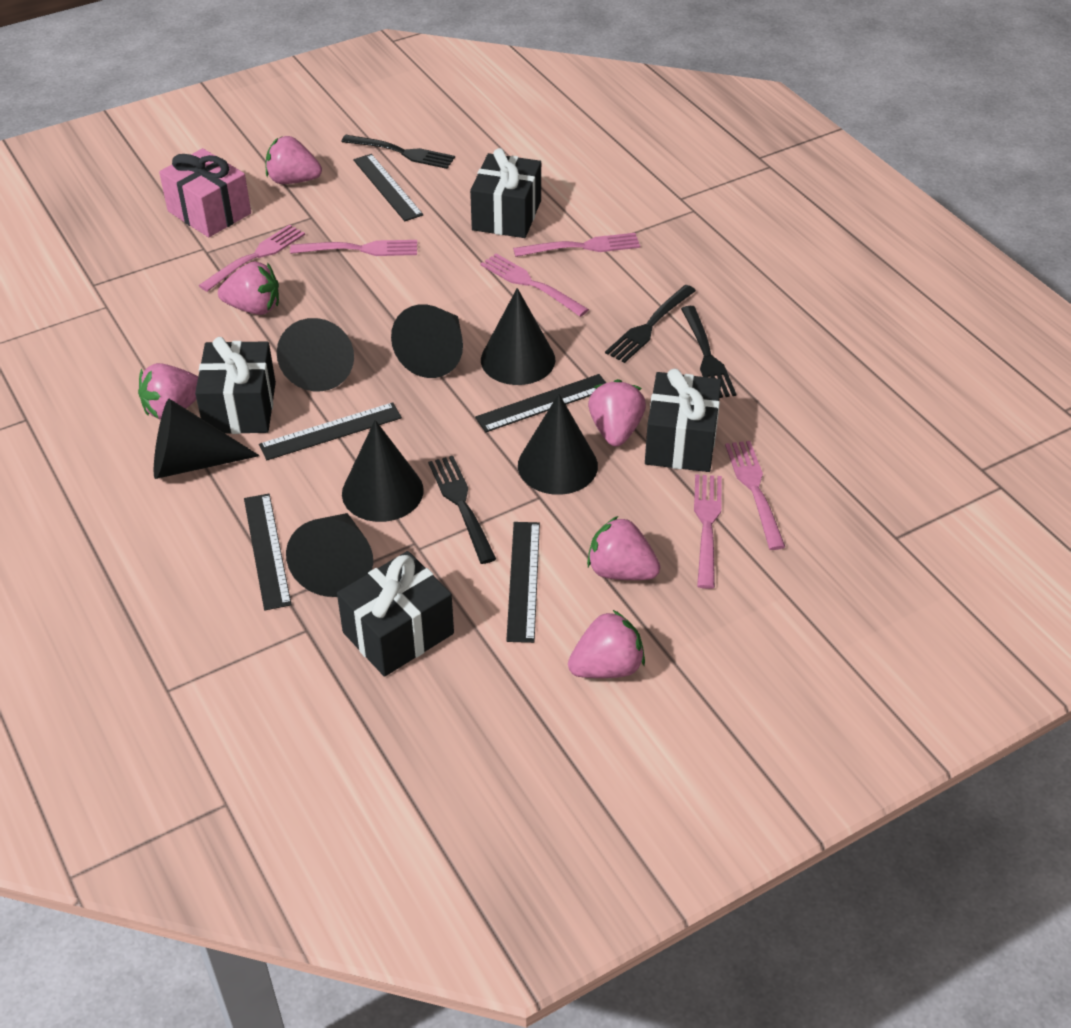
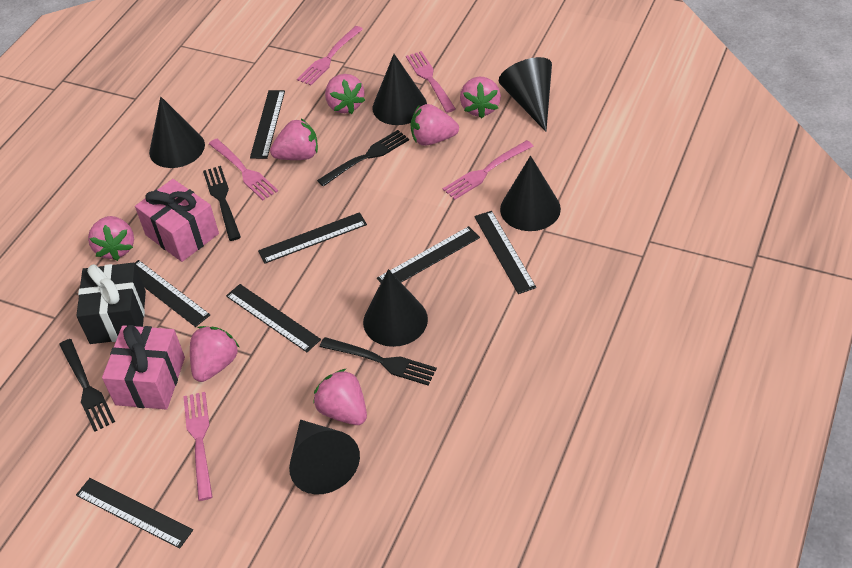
black cone: [154,399,260,479] [277,318,354,391] [286,513,373,597] [342,420,424,522] [391,304,463,378] [481,288,556,385] [518,394,598,495] = 7 -> [149,97,205,168] [289,420,360,495] [363,269,428,347] [373,54,427,125] [499,57,552,132] [500,156,561,231] = 6
black gift: [195,337,276,434] [337,551,454,677] [470,148,541,238] [645,369,722,472] = 4 -> [76,263,146,344] = 1
black ruler: [244,494,292,610] [259,402,402,460] [353,154,423,221] [475,374,606,432] [506,522,540,643] = 5 -> [76,478,193,549] [135,260,210,327] [226,284,321,352] [250,90,285,159] [258,212,367,264] [377,226,480,283] [474,211,536,294] = 7
pink fork: [198,224,305,292] [290,240,417,256] [481,254,589,317] [513,233,640,257] [694,474,722,589] [725,441,785,550] = 6 -> [183,392,213,501] [209,139,278,200] [297,26,363,86] [406,51,456,113] [443,140,534,200] = 5
pink gift: [159,148,251,237] = 1 -> [102,325,185,409] [135,179,219,262] = 2
pink strawberry: [138,363,198,420] [218,261,279,315] [265,136,322,184] [568,610,645,678] [587,516,660,580] [588,379,646,446] = 6 -> [88,216,134,261] [190,326,239,382] [270,119,318,160] [313,369,367,425] [325,74,365,114] [410,104,459,146] [460,77,501,118] = 7

